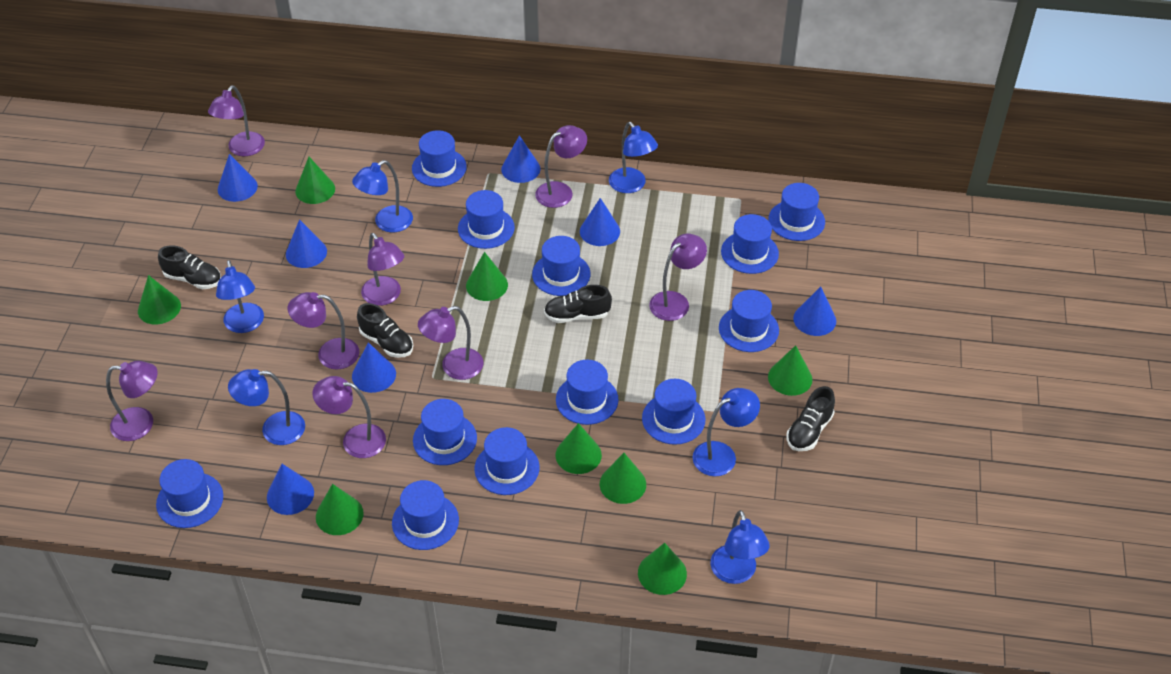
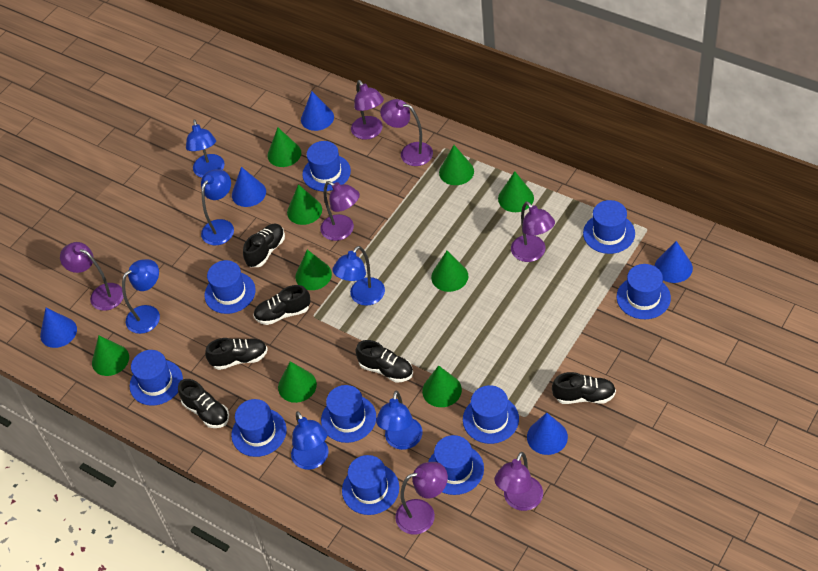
black shoe: [158,245,221,289] [357,303,413,358] [544,285,612,323] [787,386,835,451] = 4 -> [178,379,229,428] [205,338,268,370] [243,224,285,267] [253,285,311,325] [355,340,413,383] [552,372,616,404] = 6
blue cone: [218,154,258,202] [267,464,314,515] [286,219,327,268] [352,342,396,393] [501,135,541,183] [580,198,620,246] [793,287,836,336] = 7 -> [40,308,77,348] [232,167,266,207] [301,91,334,131] [527,413,568,455] [654,241,693,283] = 5
blue hat: [156,459,223,528] [392,480,459,550] [412,130,467,187] [413,399,477,465] [458,190,515,249] [474,427,539,495] [532,236,590,296] [556,360,619,425] [642,379,705,445] [719,290,779,352] [721,214,779,274] [769,183,825,241] = 12 -> [130,350,183,406] [204,260,256,314] [231,399,287,457] [302,141,351,191] [321,385,376,443] [342,455,399,515] [428,435,484,495] [463,385,519,444] [583,200,635,254] [617,264,671,319] = 10
green cone: [138,275,181,324] [295,157,335,204] [316,484,364,535] [466,252,508,301] [556,423,602,474] [600,453,646,504] [638,543,687,595] [768,345,812,396] = 8 -> [92,335,129,376] [267,127,301,167] [278,361,317,403] [287,184,322,225] [295,250,332,290] [422,365,462,407] [431,251,468,292] [439,145,474,185] [498,171,534,212] = 9
purple lamp: [106,361,158,441] [208,85,265,156] [288,292,359,369] [312,376,386,458] [361,233,404,306] [418,306,483,380] [535,125,587,208] [649,233,707,321] = 8 -> [60,242,123,311] [320,181,360,241] [351,80,384,140] [380,99,433,166] [395,462,448,535] [494,452,543,511] [511,201,555,262] = 7

